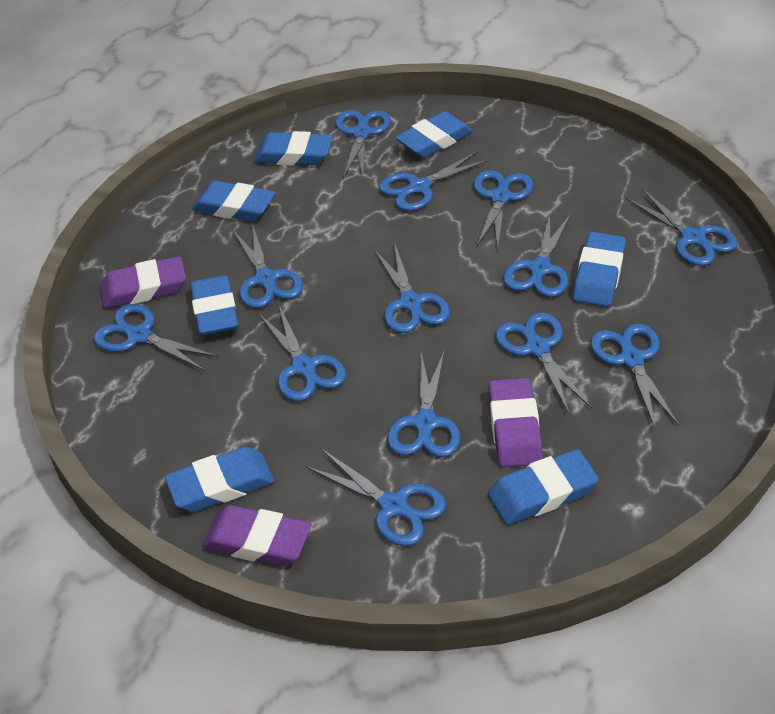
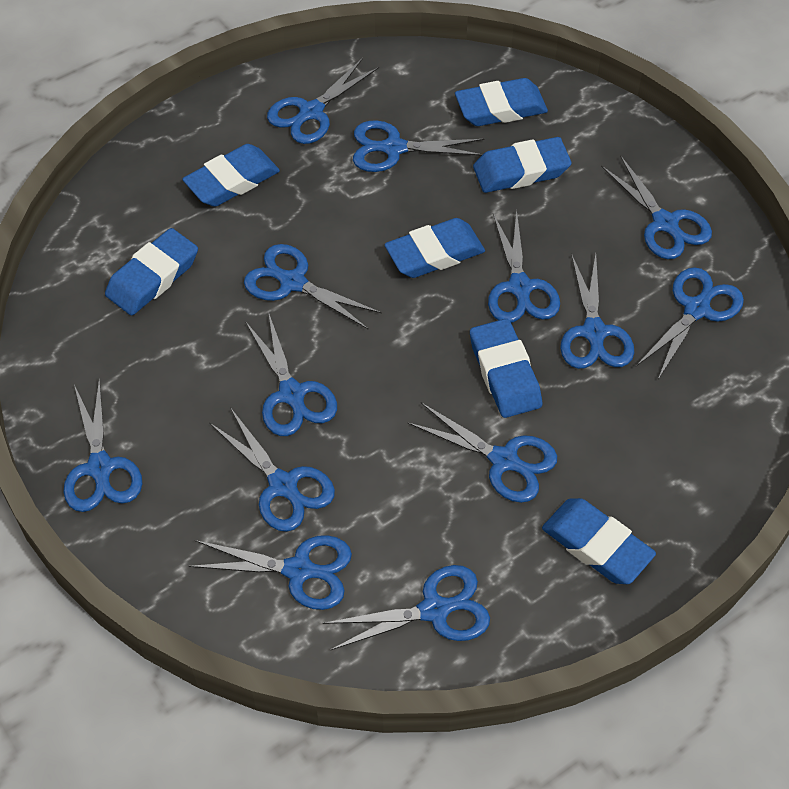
purple eraser: [100,256,186,309] [202,505,311,566] [488,378,543,467] = 3 -> none = 0

